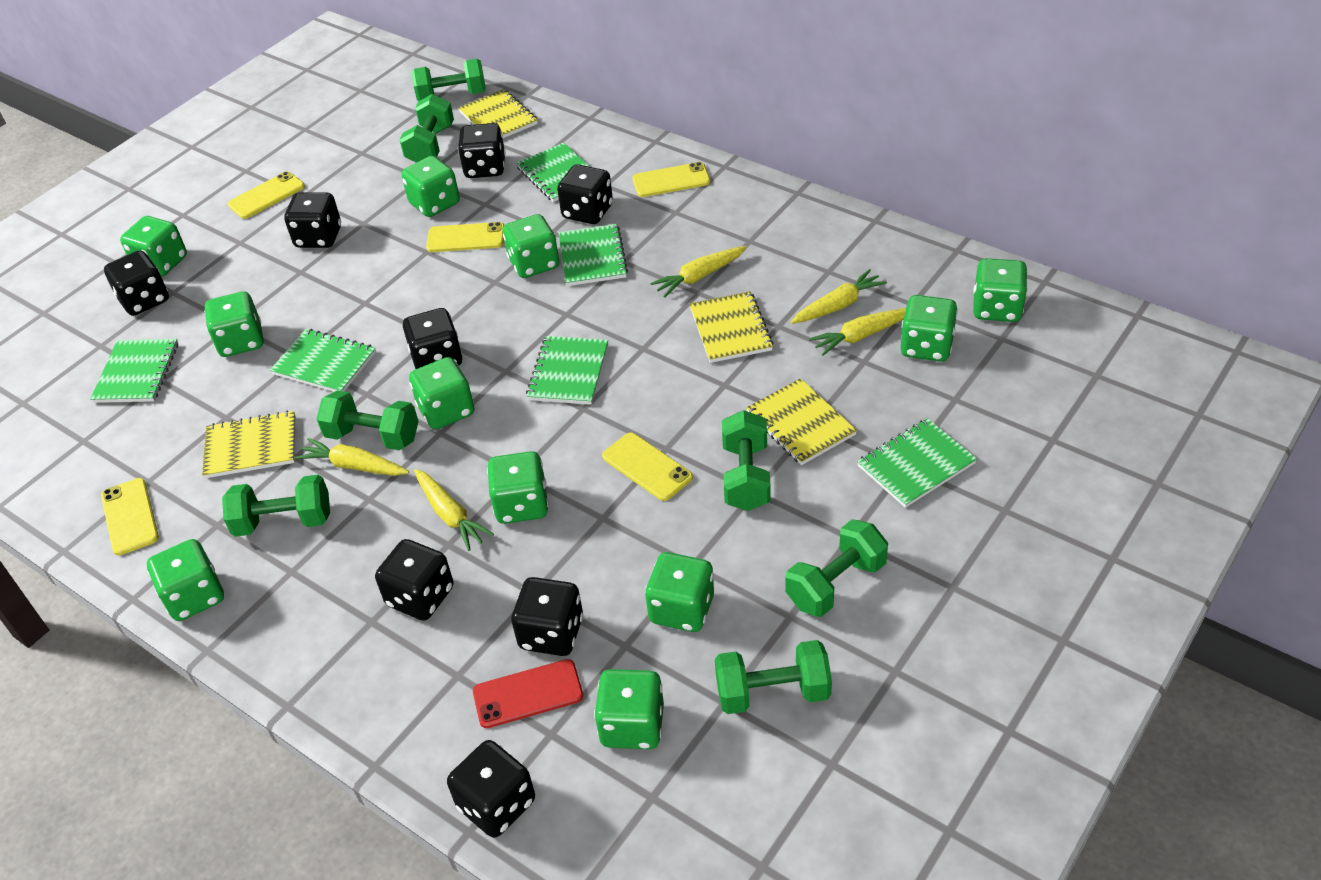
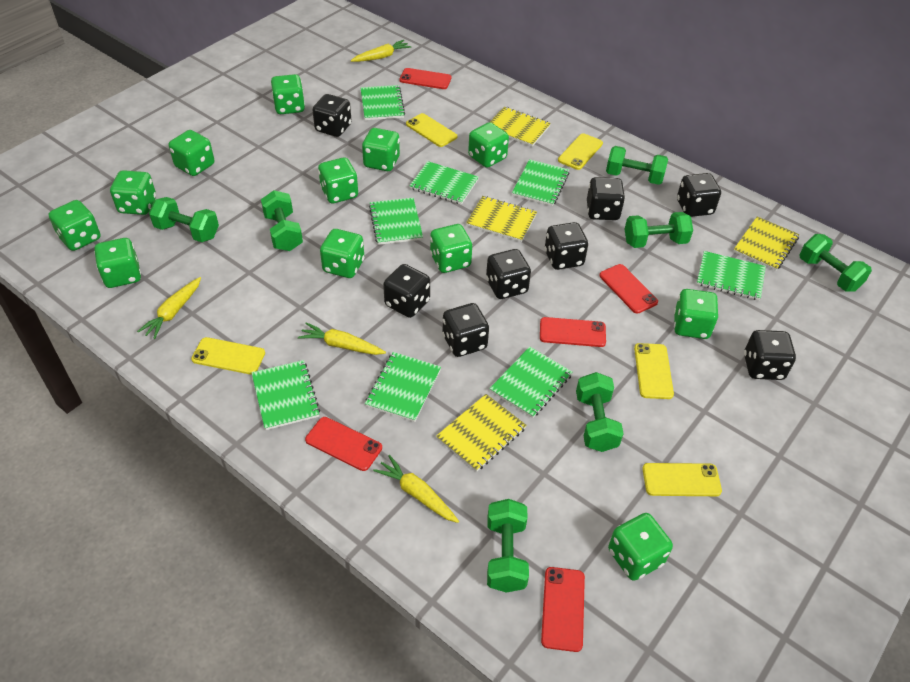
green dice: [120,216,187,277] [147,539,224,621] [204,291,263,357] [401,156,460,217] [409,357,474,429] [487,451,549,524] [503,214,559,278] [594,669,664,749] [645,552,714,632] [901,295,958,362] [973,258,1028,322] = 11 -> [49,200,101,251] [94,238,141,288] [110,170,156,215] [169,130,214,176] [271,74,305,114] [318,157,358,203] [320,229,364,278] [362,128,400,171] [430,224,472,273] [468,122,509,168] [608,513,673,581] [674,289,718,339] = 12
green notebook: [90,339,178,403] [270,329,376,392] [516,143,590,202] [526,336,608,405] [558,224,628,286] [857,418,977,508] = 6 -> [251,360,320,430] [360,85,405,120] [365,352,441,422] [369,198,423,245] [409,161,479,205] [489,347,572,418] [512,159,570,206] [697,251,766,300] = 8
red phone: [473,659,583,728] = 1 -> [305,417,382,471] [399,68,451,89] [540,317,606,347] [541,567,585,652] [599,264,658,313] = 5
yellow carrot: [295,438,409,476] [414,469,494,551] [650,246,747,298] [791,269,887,324] [809,308,906,356] = 5 -> [137,277,201,339] [298,323,386,355] [351,40,411,62] [373,455,459,523] = 4

